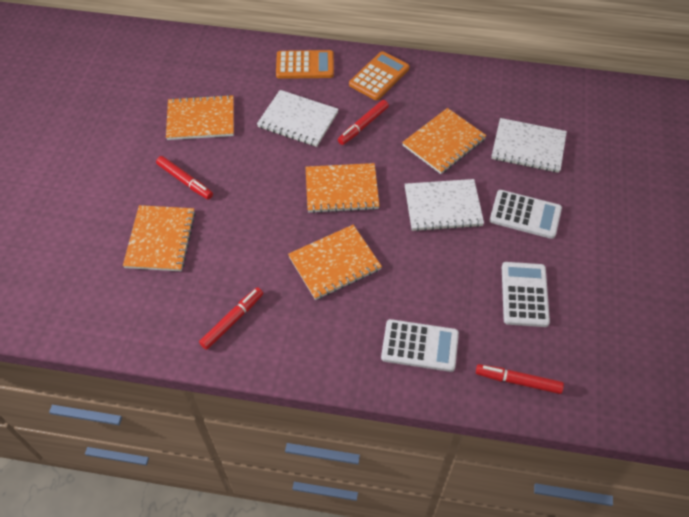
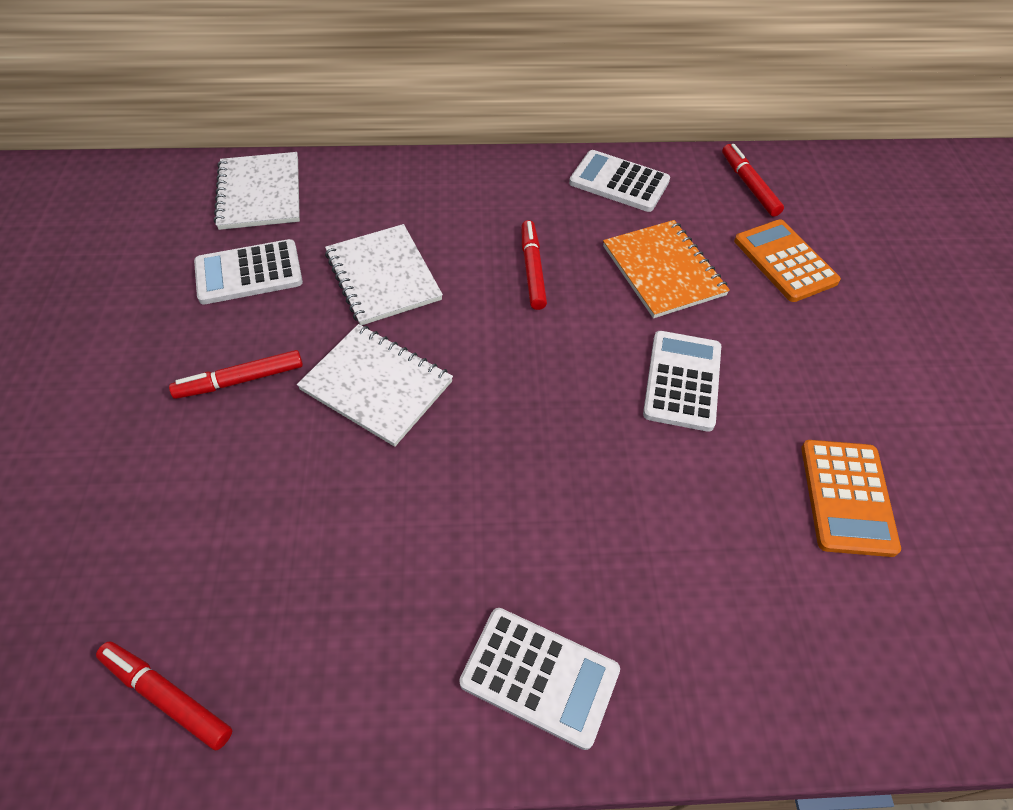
orange notebook: [123,205,196,271] [166,95,234,140] [288,225,382,300] [306,163,379,213] [402,108,487,174] = 5 -> [603,220,730,318] = 1
white calculator: [381,319,459,372] [489,190,562,239] [502,262,550,327] = 3 -> [194,239,303,304] [459,608,620,750] [569,150,670,212] [643,331,721,432] = 4

